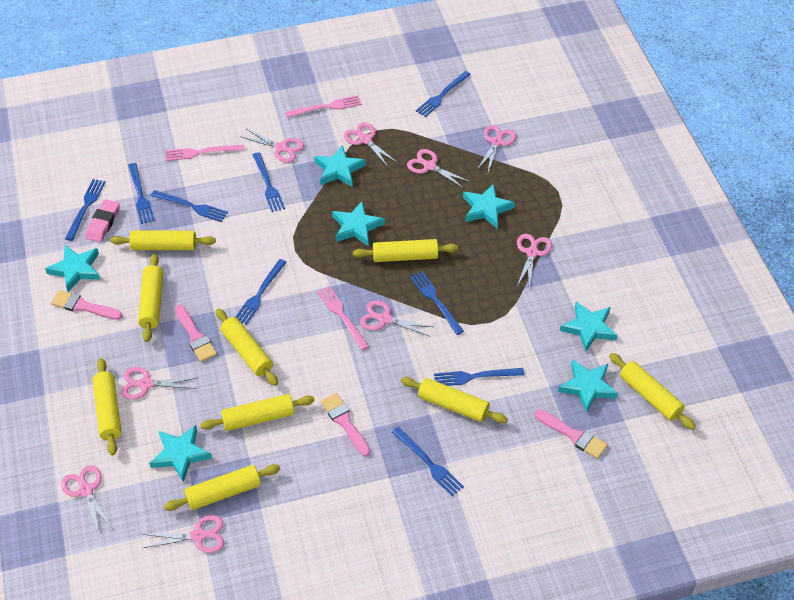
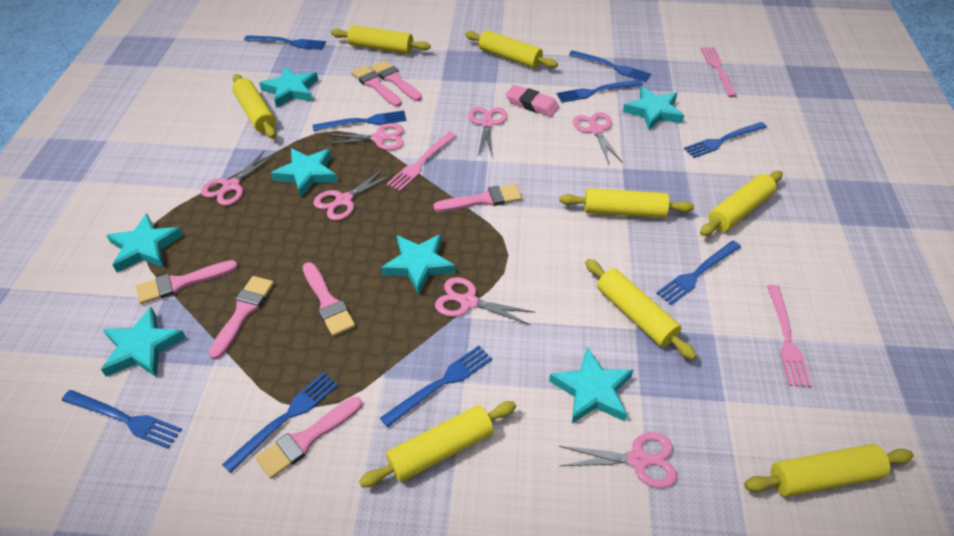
pink brush: [51,290,122,320] [175,305,217,362] [321,393,370,457] [535,410,608,459] = 4 -> [136,260,238,304] [209,276,274,359] [256,397,362,479] [302,262,355,336] [351,65,402,107] [371,60,422,101] [433,184,522,212] = 7
pink scissors: [61,465,113,536] [121,367,197,400] [142,515,224,553] [240,129,304,163] [344,122,398,167] [360,300,433,336] [407,149,470,188] [477,125,517,172] [517,234,552,288] = 9 -> [201,150,276,206] [313,168,394,220] [324,123,404,150] [435,277,534,325] [468,107,508,156] [559,432,677,488] [573,112,623,164] = 7
yellow rolling pin: [93,358,122,455] [110,230,216,250] [138,254,163,342] [164,464,280,511] [200,394,315,431] [216,309,278,386] [353,239,458,262] [401,377,508,423] [609,353,696,430] = 9 -> [232,74,276,138] [331,25,431,54] [359,401,516,487] [465,30,558,68] [560,188,694,218] [585,259,697,360] [700,171,783,236] [744,444,914,497] = 8

